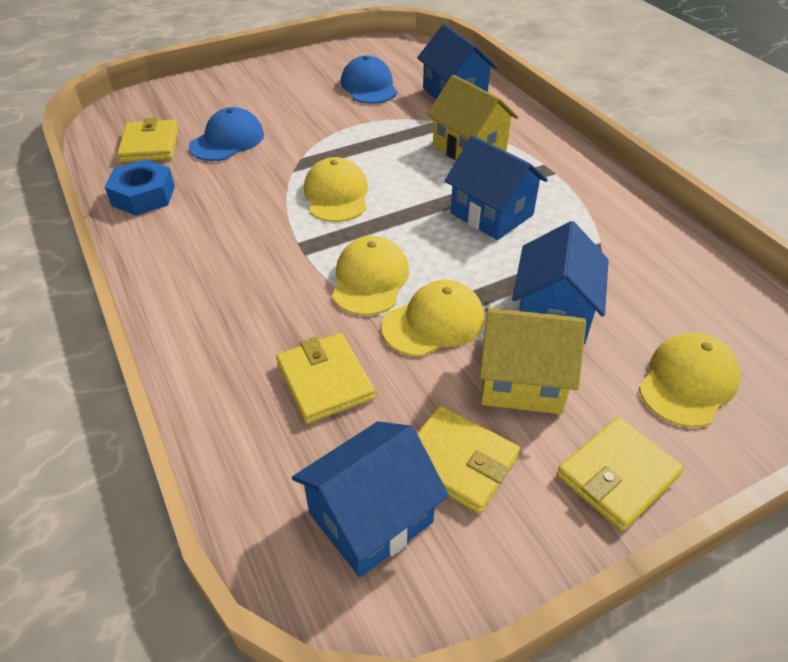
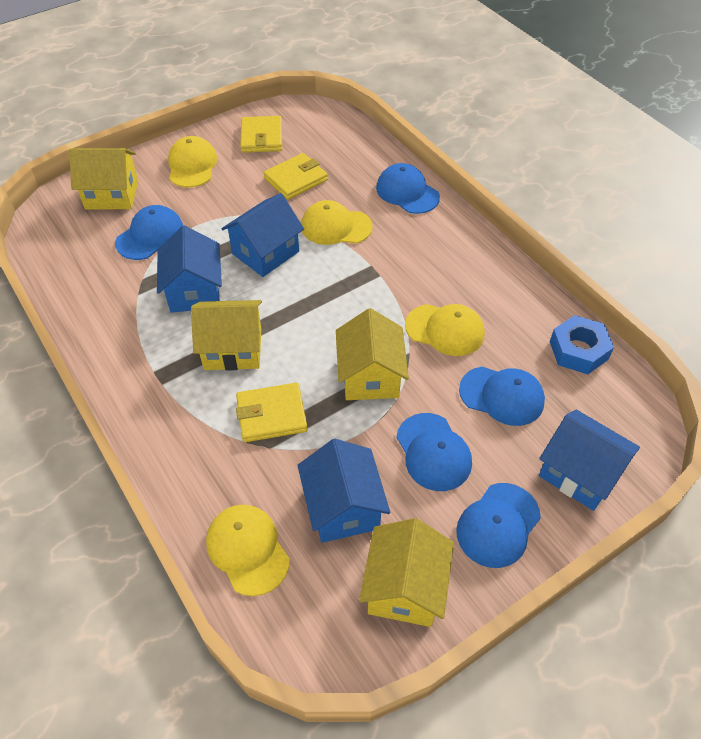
blue cap: [189,107,264,161] [341,56,397,104] = 2 -> [115,205,183,260] [376,163,440,214] [396,413,472,491] [456,483,541,568] [459,367,545,426] = 5
yellow house: [427,75,518,160] [480,308,586,414] = 2 -> [69,148,138,210] [191,300,262,371] [336,308,409,400] [359,518,454,627] = 4
yellow wallet: [117,118,178,162] [276,333,375,424] [417,405,520,514] [557,417,684,531] = 4 -> [236,383,308,442] [240,116,282,153] [263,153,328,200] = 3

